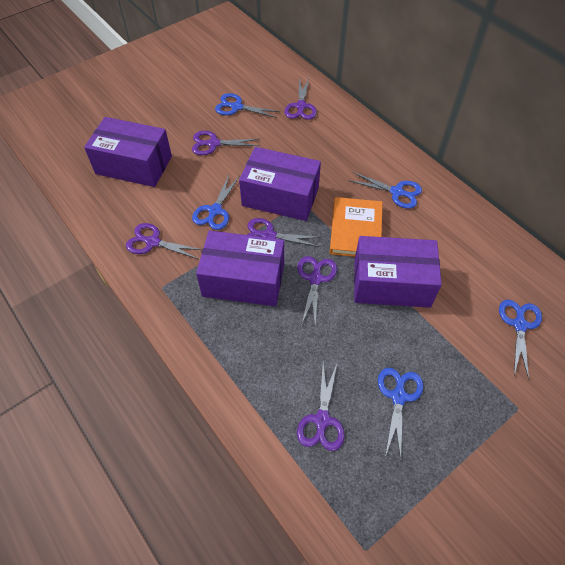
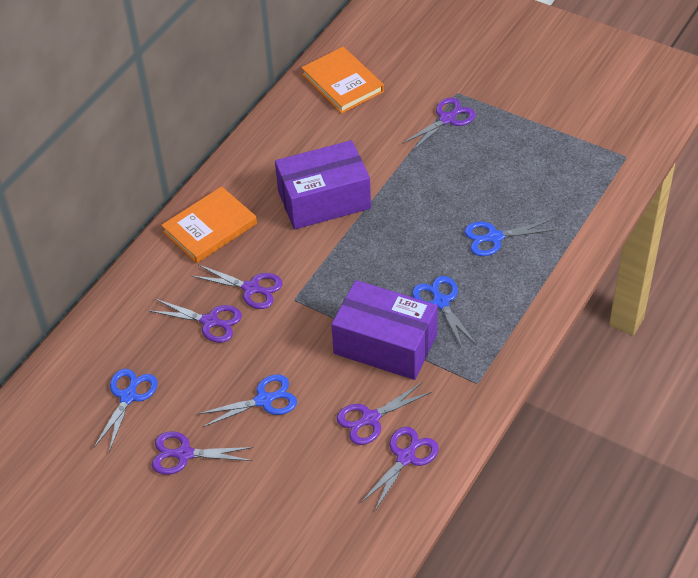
blue scissors: [192,175,240,230] [215,93,281,118] [350,172,422,208] [378,368,423,459] [499,300,542,380] = 5 -> [94,369,158,452] [198,375,297,427] [412,276,477,350] [464,220,556,256] = 4
orange book: [330,197,382,257] = 1 -> [161,186,257,263] [301,47,384,114] = 2
purple box: [84,117,172,187] [196,230,284,306] [239,147,321,221] [354,236,442,308] = 4 -> [275,140,371,229] [331,280,438,380] = 2

